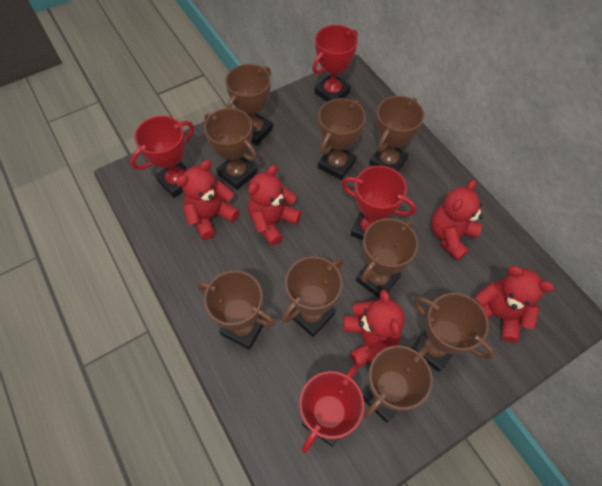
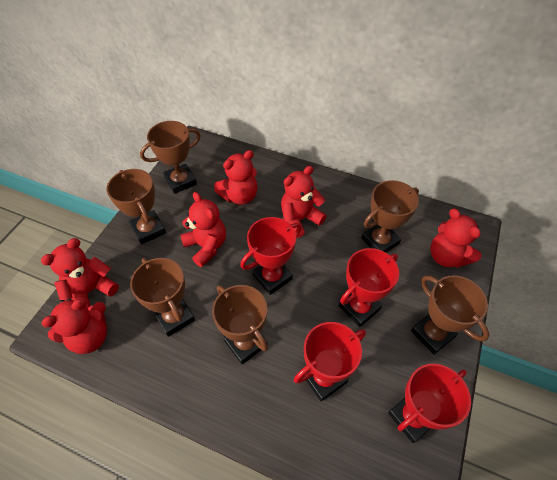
brown trophy: [197,271,276,350] [204,108,257,190] [225,64,273,145] [282,256,343,337] [318,98,366,180] [356,218,418,299] [362,346,433,423] [369,96,424,172] [411,293,494,372] = 9 -> [107,169,166,245] [130,258,195,337] [140,121,201,194] [212,285,268,364] [361,180,419,252] [411,275,489,355] = 6
red teddy bear: [176,160,240,240] [248,165,302,246] [343,290,405,368] [432,180,483,261] [475,266,554,343] = 5 -> [41,238,119,308] [41,298,107,354] [180,192,226,267] [214,150,257,205] [281,166,326,238] [430,208,482,268] = 6

